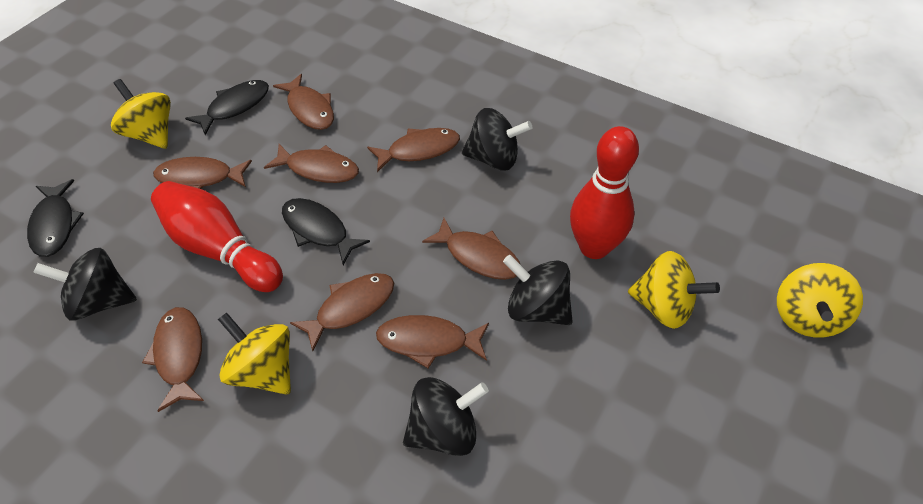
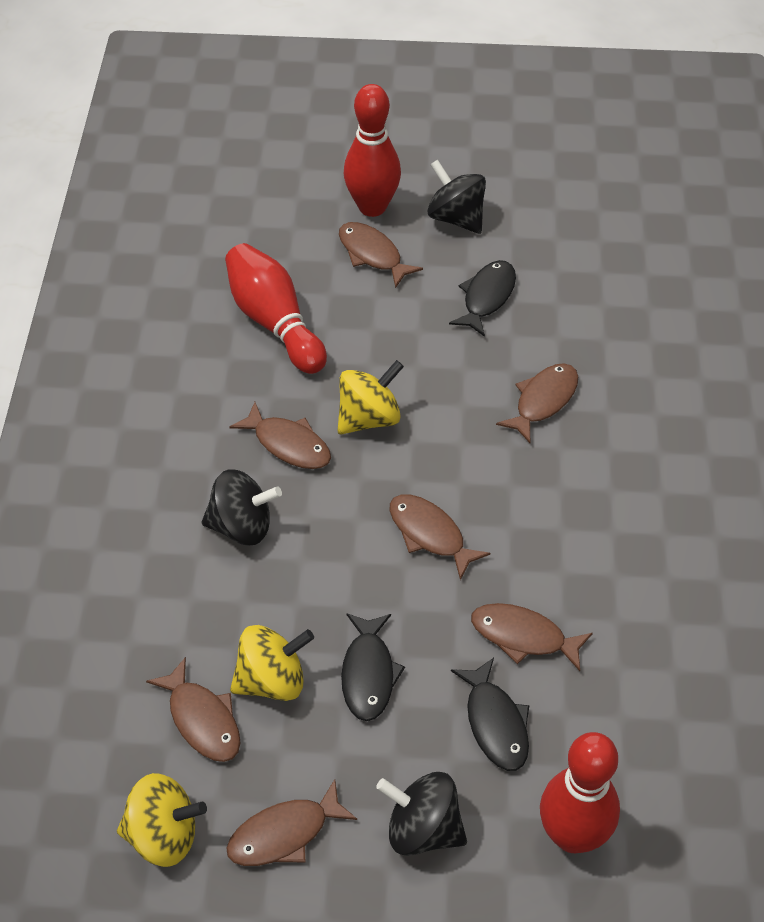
black spinning top: [33,248,137,321] [403,377,489,456] [462,108,532,171] [503,255,573,325] = 4 -> [202,469,282,545] [376,772,467,856] [428,160,486,234] = 3
brown fish: [142,307,204,412] [153,157,252,189] [264,144,359,183] [273,74,334,130] [290,273,394,351] [367,128,460,172] [376,315,489,368] [422,218,520,280] = 8 -> [146,657,240,762] [226,779,357,866] [230,402,331,469] [339,222,423,288] [390,495,490,580] [471,603,593,671] [496,363,578,443] = 7
red bowling pin: [151,181,283,292] [570,126,639,259] = 2 -> [225,243,327,374] [344,84,401,217] [540,732,620,853] = 3
yellow spinning top: [111,79,171,149] [218,312,291,395] [628,251,720,329] [777,263,863,338] = 4 -> [117,773,207,867] [230,625,314,701] [338,360,404,435] = 3

